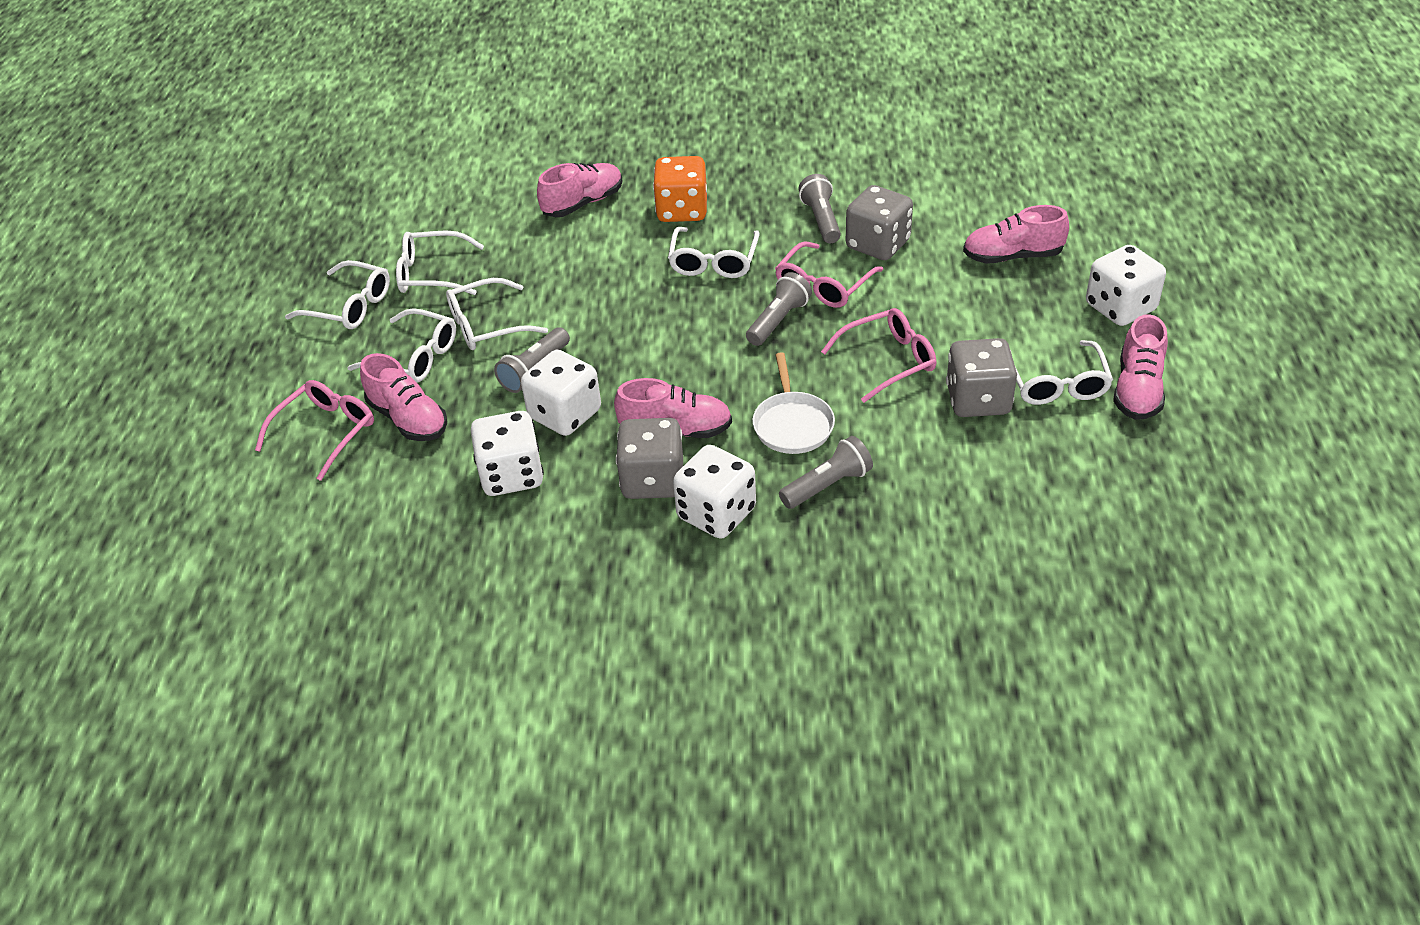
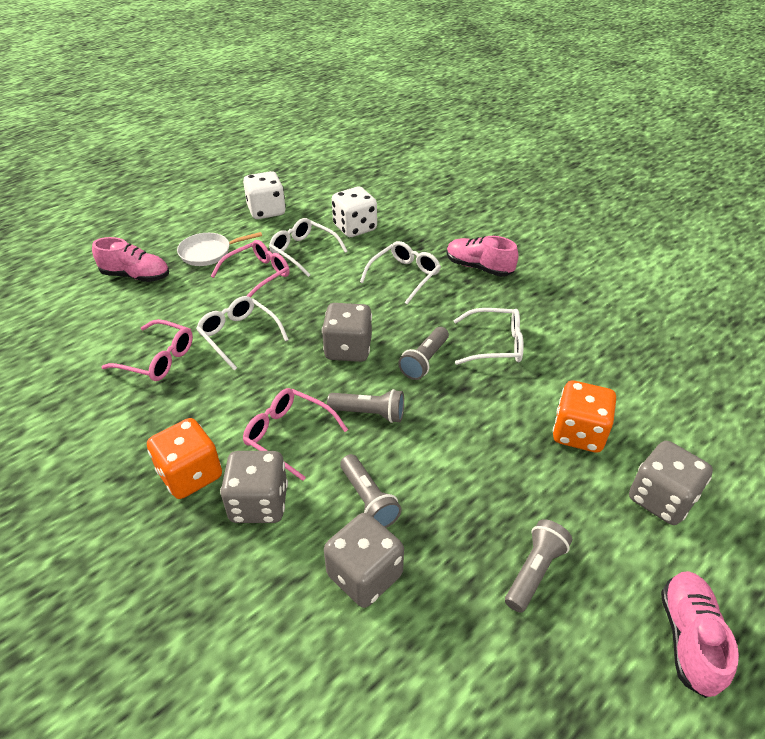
grey dice: [616,418,683,499] [846,185,913,260] [946,338,1017,417] = 3 -> [220,451,288,523] [322,303,372,362] [324,513,404,608] [629,441,713,525] = 4
orange dice: [653,156,707,222] = 1 -> [147,418,222,499] [553,381,616,453] = 2
pink shoe: [360,353,447,441] [537,163,622,217] [614,378,732,438] [963,205,1069,264] [1113,314,1168,420] = 5 -> [92,237,169,282] [447,236,519,277] [661,571,739,698] = 3
white dice: [471,411,544,496] [521,350,601,436] [673,445,756,539] [1086,245,1166,326] = 4 -> [243,171,286,219] [332,187,377,237] = 2
white glasses: [285,260,390,329] [347,308,456,383] [396,231,484,295] [446,278,548,350] [668,227,760,278] [1015,340,1113,405] = 6 -> [196,296,289,371] [269,218,348,277] [360,241,441,304] [453,308,524,365] = 4

